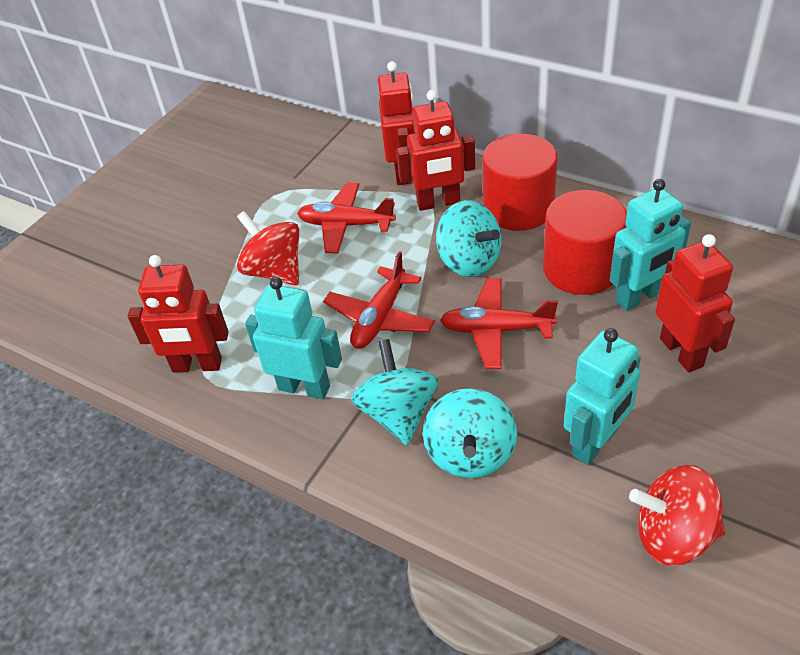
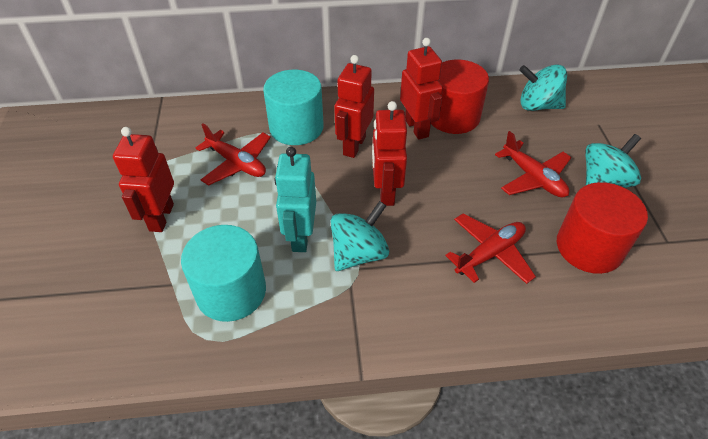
red spinning top: [237,211,299,286] [629,465,725,566] = 2 -> none = 0
turquoise cylinder: none = 0 -> [181,225,266,322] [263,70,324,145] = 2
turquoise robot: [245,277,342,399] [564,328,641,465] [610,179,691,311] = 3 -> [275,147,316,252] = 1

